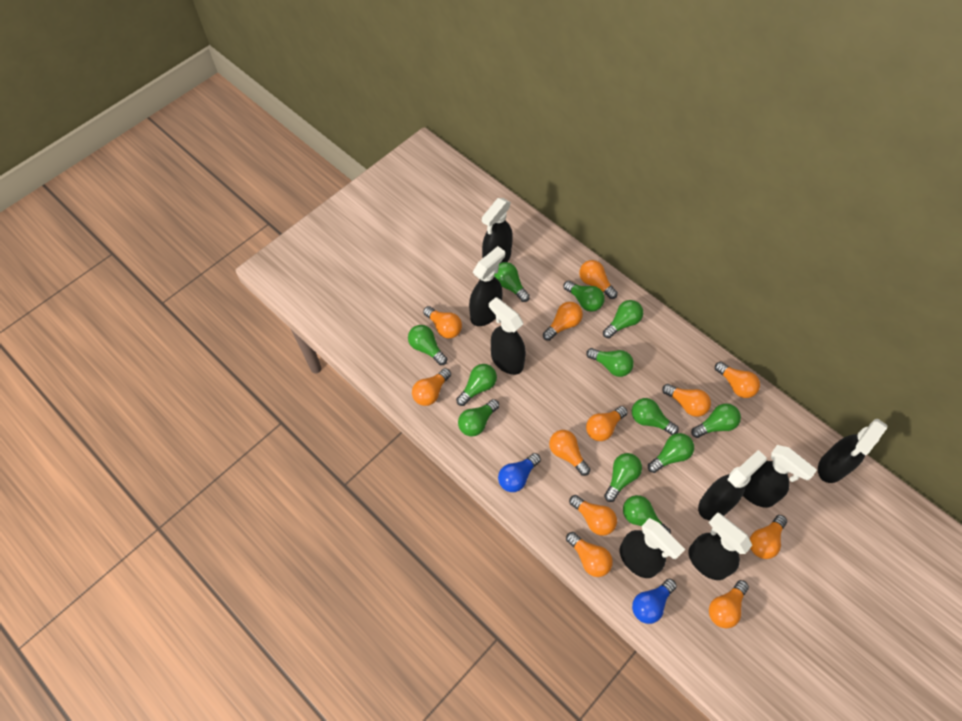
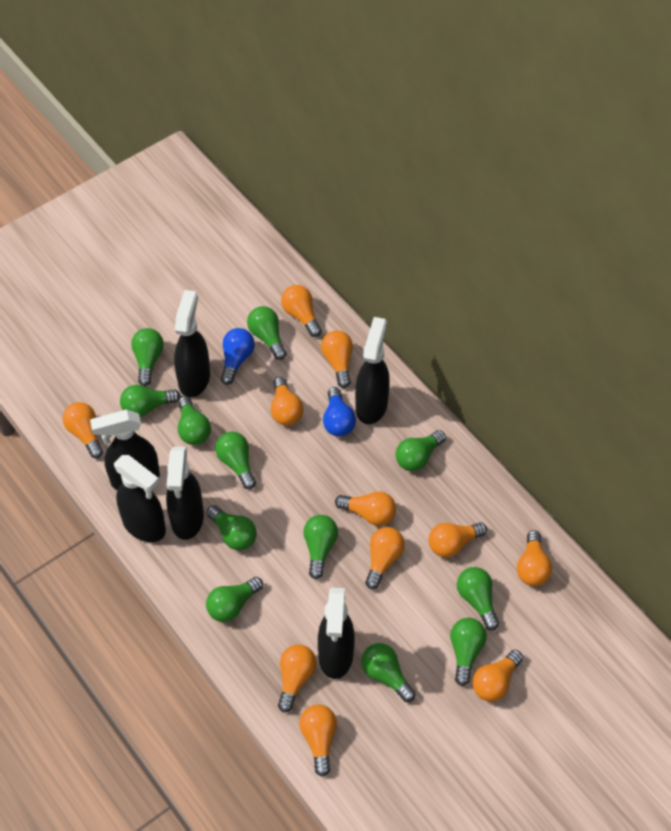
black spray bottle: [469,246,505,326] [482,198,513,263] [489,297,526,375] [620,518,685,578] [688,512,752,580] [698,450,767,520] [743,445,817,508] [818,419,887,483] = 8 -> [90,410,160,490] [114,455,166,542] [166,447,204,540] [174,290,210,397] [318,588,355,679] [355,317,390,424] = 6
orange light bulb: [412,368,451,406] [423,306,462,339] [543,302,583,341] [549,430,590,476] [566,532,613,577] [569,495,617,536] [579,260,618,299] [586,406,627,441] [662,384,711,417] [709,580,749,628] [715,362,760,398] [750,515,787,559] = 12 -> [62,402,103,458] [271,377,304,426] [278,644,316,713] [281,285,322,337] [299,705,337,777] [321,331,353,388] [335,492,396,526] [365,527,405,589] [429,522,487,558] [472,650,523,702] [517,530,552,586] = 11

